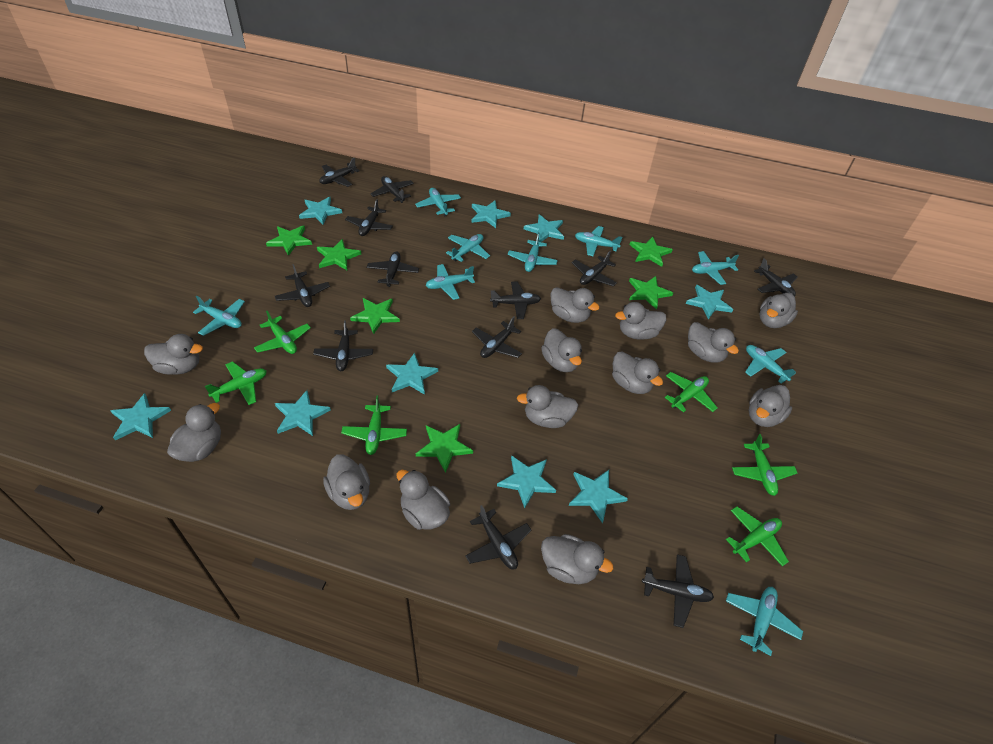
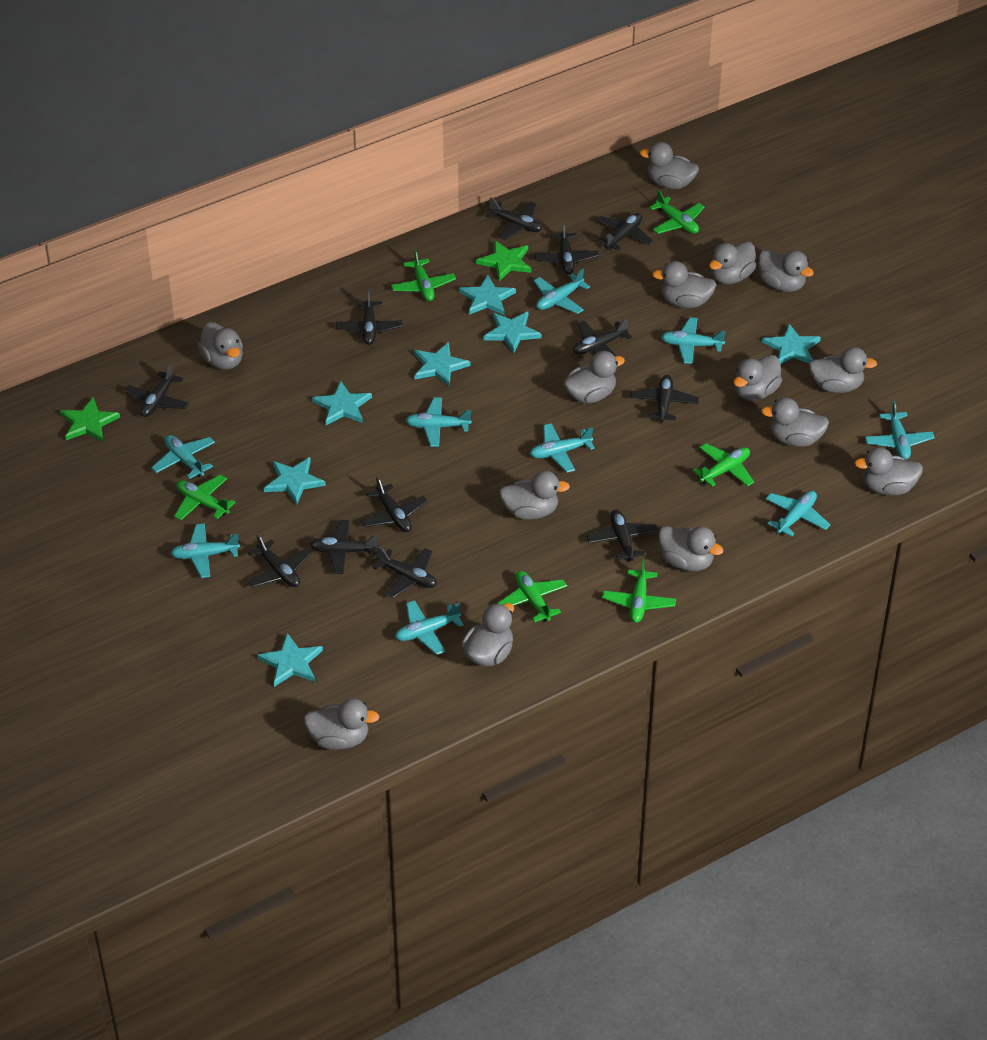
green star: [266,226,312,256] [317,239,361,270] [350,298,400,334] [416,424,473,473] [629,276,673,310] [630,236,673,267] = 6 -> [60,397,120,442] [476,240,531,281] = 2
grey duck: [144,334,203,375] [167,403,221,462] [323,455,370,510] [397,470,450,530] [517,385,578,428] [541,328,582,372] [541,534,613,584] [551,287,600,323] [612,351,663,394] [615,302,666,340] [688,322,739,363] [748,385,792,427] [759,293,798,328] = 13 -> [198,322,243,370] [304,699,379,750] [461,603,514,667] [499,471,570,520] [563,351,625,403] [640,142,699,189] [652,261,717,308] [658,526,723,571] [709,241,756,284] [734,355,782,401] [758,250,814,292] [761,398,829,447] [809,347,877,393] [854,447,923,496] = 14
turquoise star: [110,393,171,440] [275,390,331,436] [299,197,342,225] [386,353,438,395] [471,200,511,228] [497,455,556,508] [524,214,564,242] [569,470,628,523] [686,285,733,320] = 9 -> [257,633,323,687] [264,457,326,505] [312,381,372,425] [414,342,471,387] [459,275,516,315] [483,311,542,354] [762,324,821,364] = 7

